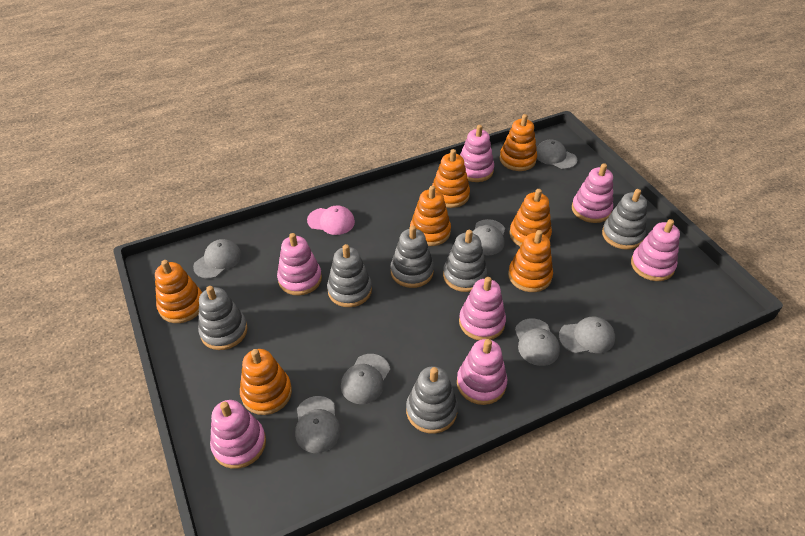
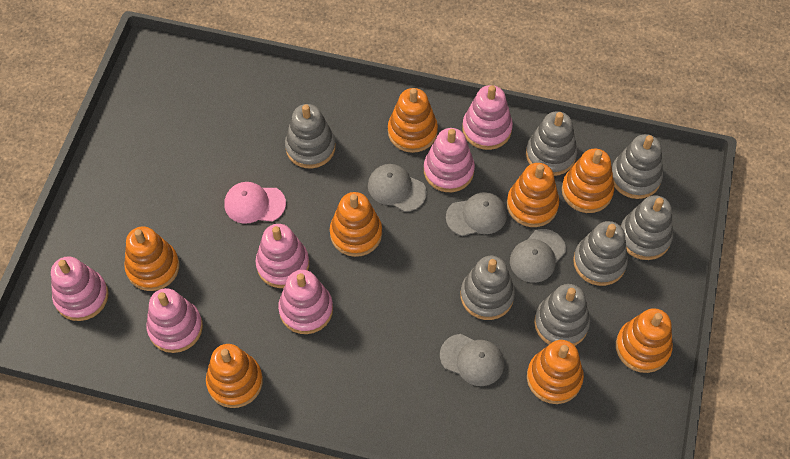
grey cap: [193,239,242,279] [295,396,341,453] [341,354,390,404] [472,219,505,255] [515,318,560,366] [536,139,577,169] [559,317,615,353] = 7 -> [368,164,427,212] [440,334,504,386] [446,192,507,236] [510,229,566,283] = 4
grey stacking toy: [198,286,248,350] [327,244,372,307] [391,226,434,288] [406,366,458,434] [443,230,487,292] [602,189,647,250] = 6 -> [285,104,336,168] [460,256,515,320] [526,111,577,176] [534,284,590,346] [573,221,628,286] [612,134,663,199] [621,195,673,260] = 7
orange stacking toy: [155,260,202,323] [240,349,292,415] [410,186,451,246] [432,149,470,208] [500,114,537,171] [508,230,553,292] [509,189,552,246] = 7 -> [124,226,179,291] [206,344,263,408] [330,192,382,257] [388,88,438,153] [507,163,559,227] [527,340,584,404] [562,148,614,213] [616,308,673,373] = 8
pink stacking toy: [210,400,266,469] [277,233,322,295] [457,339,507,405] [459,277,506,340] [460,125,494,182] [572,163,613,223] [631,219,680,281] = 7 -> [51,256,109,321] [146,288,203,353] [255,224,309,288] [278,270,333,334] [424,128,475,192] [462,85,513,150] = 6

